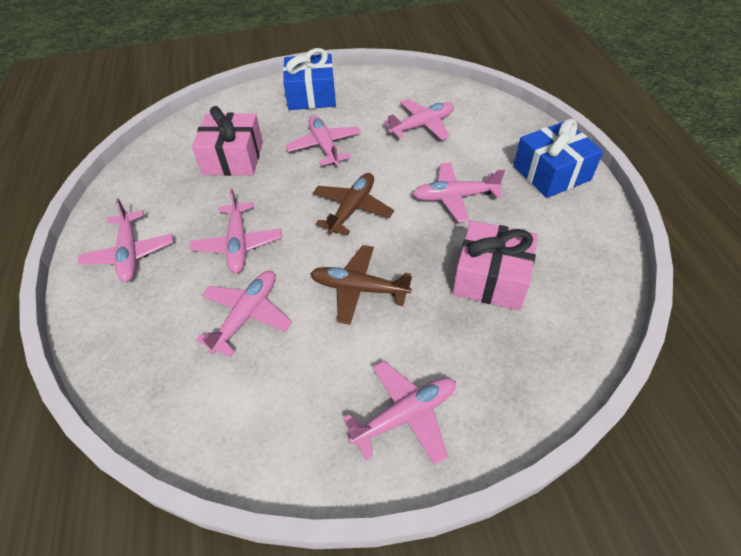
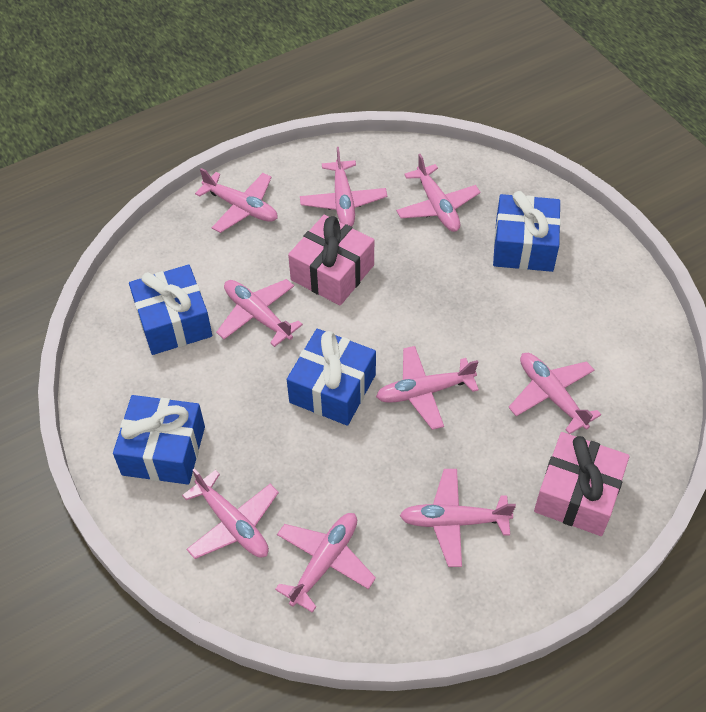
blue gift: [283,48,336,110] [513,118,603,198] = 2 -> [113,395,205,485] [129,265,212,355] [287,329,376,426] [493,191,561,272] = 4
brown plane: [310,245,412,325] [313,173,394,236] = 2 -> none = 0
pink plane: [78,198,173,282] [190,189,282,273] [196,271,292,357] [285,115,361,166] [343,361,456,465] [383,99,454,140] [413,162,505,222] = 7 -> [182,468,279,559] [195,168,278,233] [216,279,303,347] [275,513,376,613] [300,147,387,227] [376,346,479,430] [396,154,480,232] [399,469,516,567] [508,353,601,434] = 9

